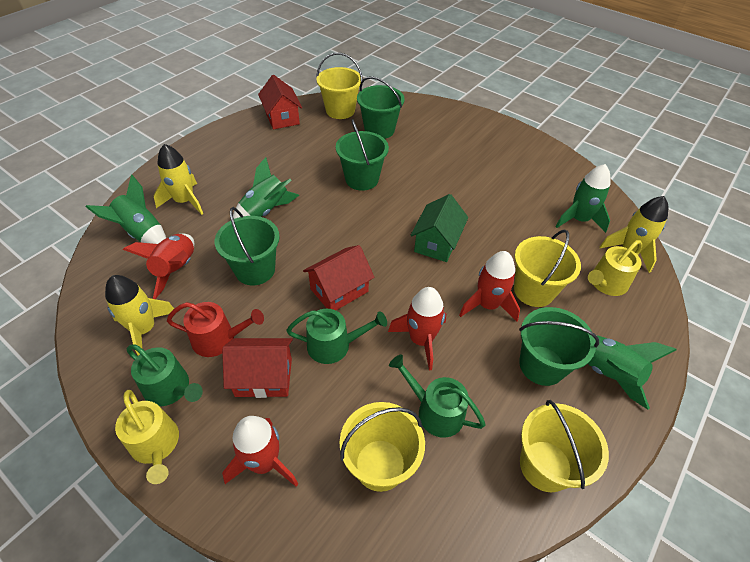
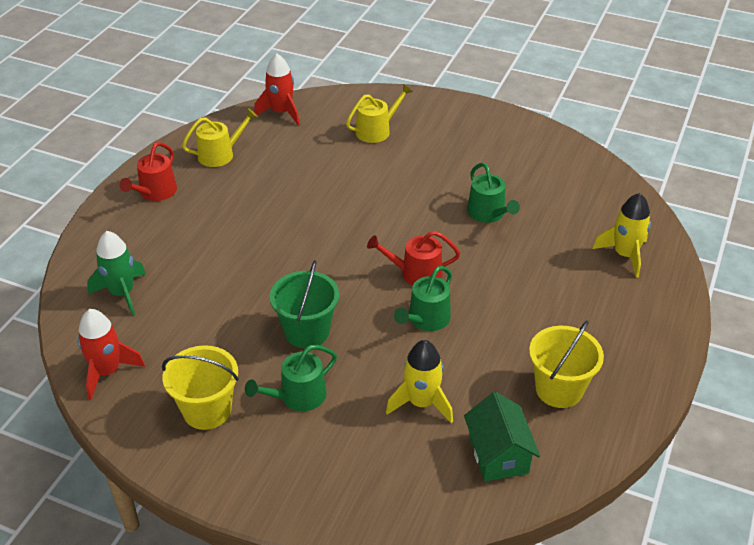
green bucket: [215,207,280,285] [336,119,389,191] [357,76,405,139] [519,307,599,386] = 4 -> [270,260,339,348] = 1
green rocket: [86,175,166,244] [233,157,299,219] [555,164,610,233] [588,335,676,410] = 4 -> [87,231,146,316] = 1
red house: [222,338,293,398] [258,75,302,129] [303,245,375,310] = 3 -> none = 0
red rocket: [123,234,194,299] [222,416,298,487] [388,287,446,371] [459,251,520,322] = 4 -> [78,309,145,400] [254,54,300,125] = 2
red watering can: [167,302,264,357] = 1 -> [120,142,177,201] [367,231,460,286] = 2
yellow bucket: [316,53,363,119] [340,402,425,492] [514,229,581,307] [520,400,609,492] = 4 -> [162,345,239,430] [529,320,604,408] = 2
yellow rocket: [105,275,174,356] [153,144,203,215] [600,196,668,273] = 3 -> [386,340,453,423] [593,193,651,278] = 2

